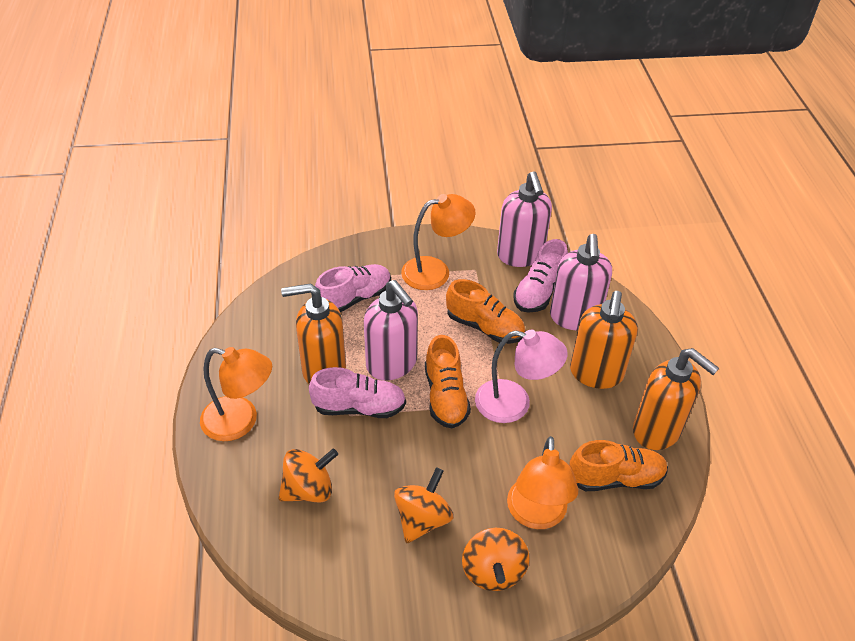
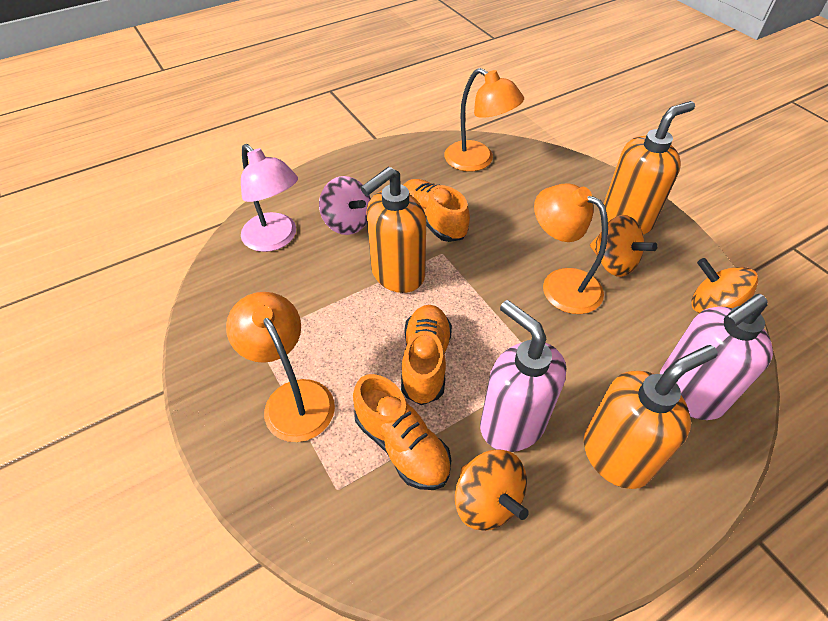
pink shoe: [309,367,406,418] [315,264,391,312] [514,239,568,313] = 3 -> none = 0
pink soap dispenser: [364,280,418,380] [497,171,552,267] [550,234,612,331] = 3 -> [480,300,566,452] [660,294,773,420] = 2
pink spinning top: none = 0 -> [319,176,371,235] = 1

